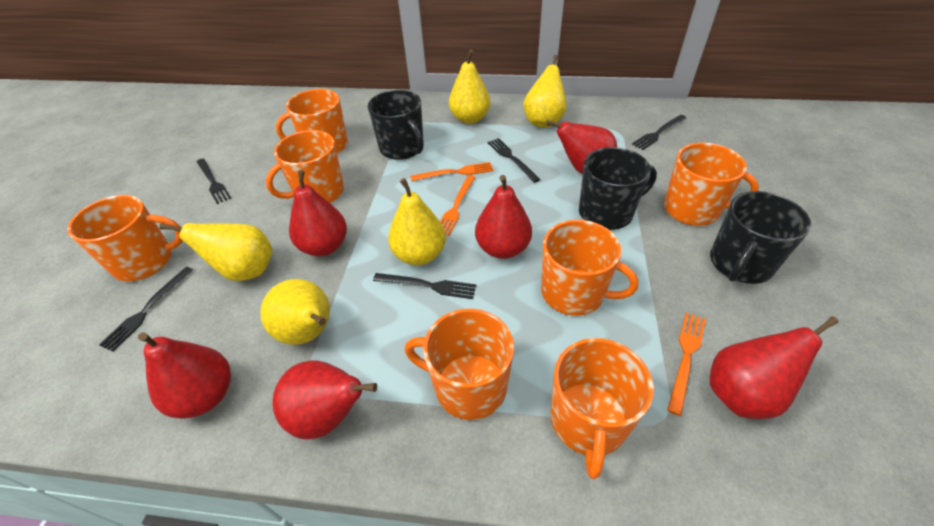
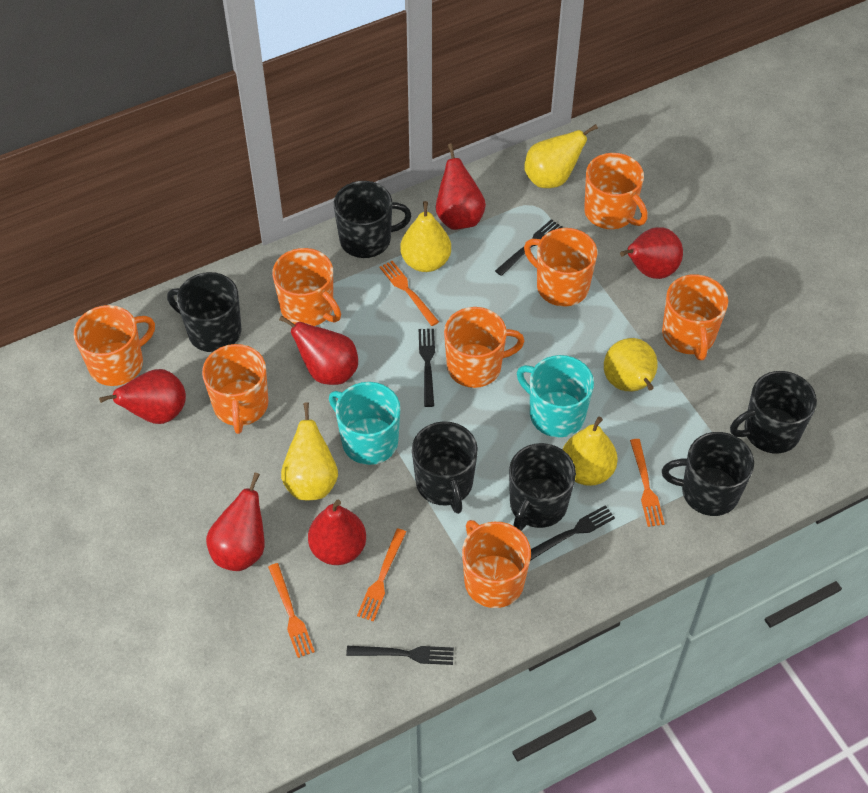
black fork: [99,267,193,352] [197,159,231,204] [373,273,476,299] [487,138,540,183] [632,115,686,150] = 5 -> [346,646,454,665] [419,329,435,407] [495,219,563,276] [530,505,615,561] = 4
black mug: [368,90,424,160] [579,147,657,230] [710,191,811,284] = 3 -> [167,272,242,352] [334,181,412,258] [412,421,478,514] [509,443,576,531] [662,432,754,516] [730,371,817,453] = 6
orange fork: [410,162,493,181] [440,175,476,236] [667,313,706,416] = 3 -> [268,563,315,658] [357,528,406,622] [379,261,439,326] [630,439,665,527] = 4
orange mug: [68,195,183,281] [266,130,344,203] [276,89,348,154] [405,309,514,420] [541,220,638,316] [550,338,654,479] [664,143,759,226] = 7 -> [74,305,155,386] [202,344,268,434] [272,248,341,326] [444,307,525,388] [462,520,531,608] [524,228,597,307] [584,153,648,229] [662,274,728,360] = 8
turquoise mug: none = 0 -> [329,382,400,465] [517,355,594,437] = 2

